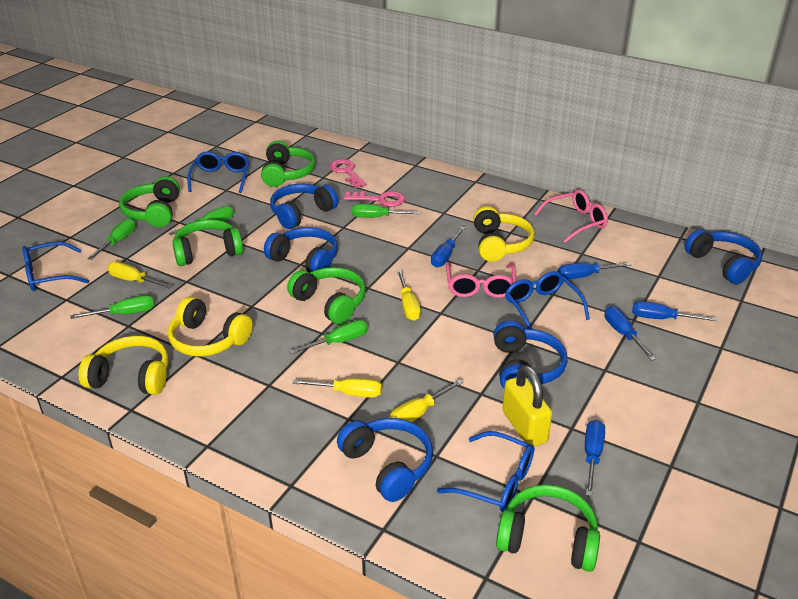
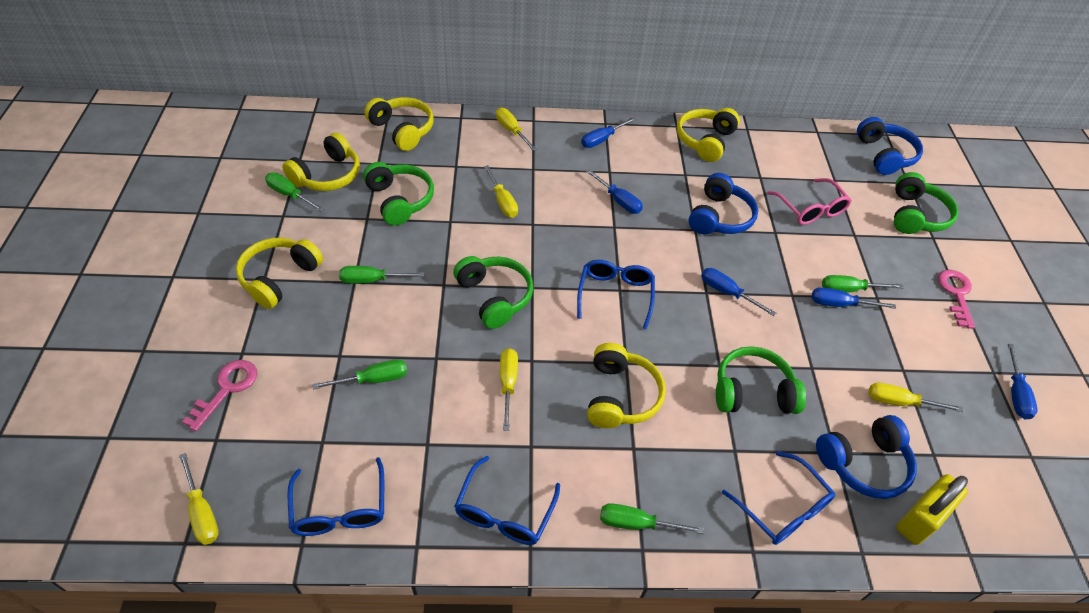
blue headphones: [264,227,338,273] [270,184,338,229] [337,418,433,502] [493,320,567,389] [685,229,763,284] = 5 -> [688,173,758,234] [816,415,917,499] [857,117,923,175] = 3
green headphones: [119,176,180,227] [172,219,243,266] [261,141,315,187] [287,267,366,325] [496,485,600,572] = 5 -> [363,162,434,226] [453,256,533,329] [716,346,806,414] [894,172,958,234] = 4
pink glasses: [446,262,516,298] [534,190,608,243] = 2 -> [768,178,852,225] = 1
yellow headphones: [79,336,168,395] [168,297,253,357] [473,206,534,262] = 3 -> [236,237,323,309] [282,132,360,191] [364,97,434,151] [587,343,666,428] [677,108,740,162] = 5
yellow screwdriver: [107,262,172,288] [292,378,382,398] [390,379,463,422] [397,270,421,321] = 4 -> [179,453,219,545] [484,165,518,218] [496,107,537,151] [500,348,518,431] [868,383,963,412] = 5

